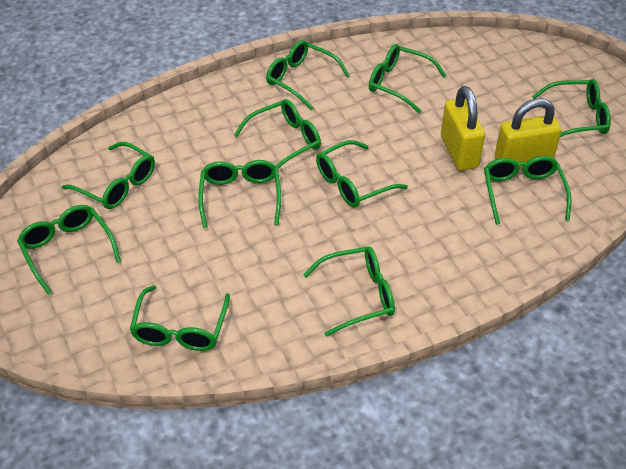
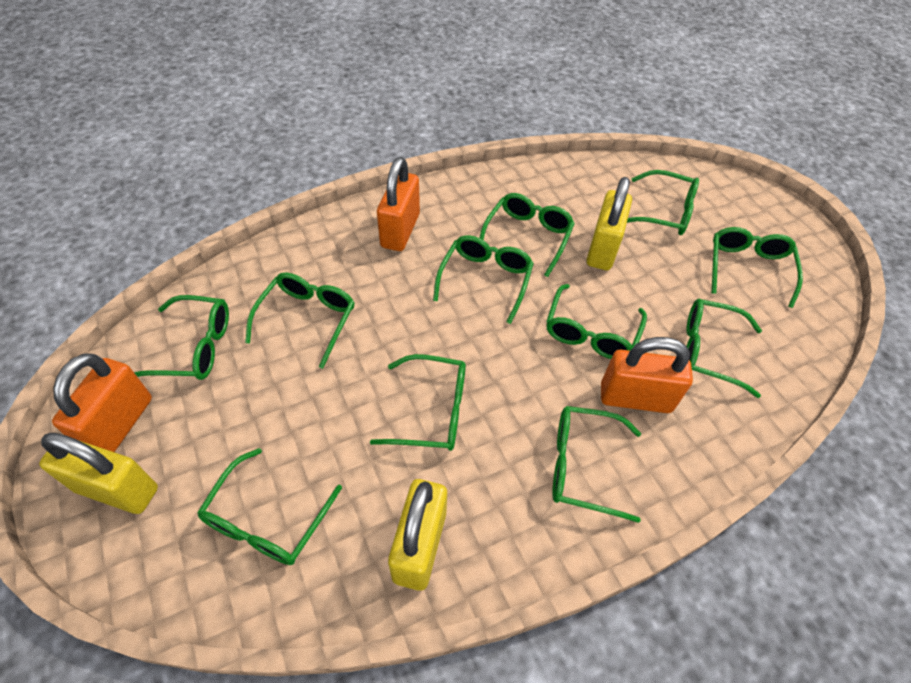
orange padlock: none = 0 -> [52,353,152,452] [377,157,420,251] [601,337,693,413] = 3
yellow padlock: [441,86,485,171] [495,98,562,168] = 2 -> [39,433,158,514] [388,479,447,591] [586,177,632,270] = 3

